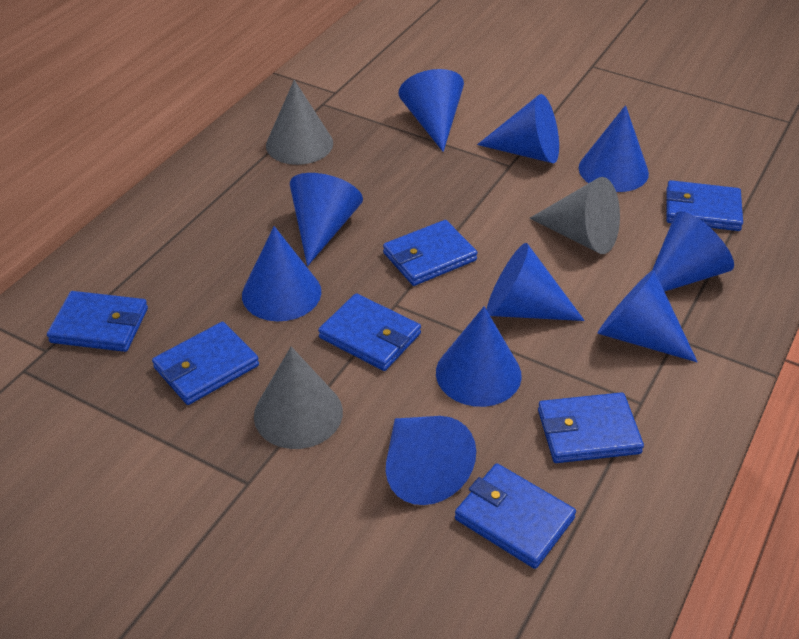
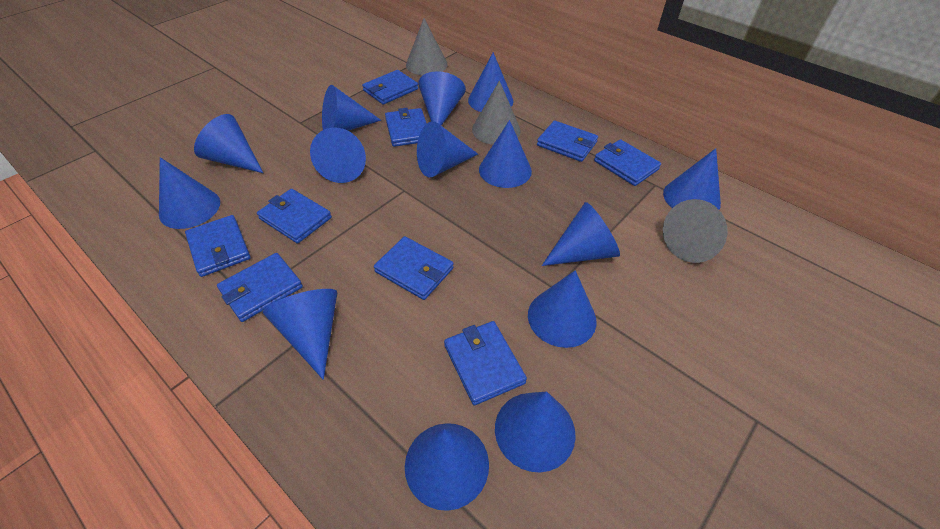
blue cone: [242,226,321,321] [290,173,363,266] [386,416,476,505] [398,69,464,152] [436,307,522,407] [477,94,559,163] [487,243,585,321] [579,105,649,192] [597,270,697,362] [652,211,734,292] = 10 -> [159,157,220,229] [194,114,263,173] [263,289,337,380] [310,127,366,183] [322,85,381,131] [405,423,489,511] [417,121,478,177] [418,71,466,126] [468,52,513,112] [479,120,532,188] [495,392,576,473] [528,270,596,348] [542,202,620,266] [663,148,721,209] = 14
blue wallet: [47,291,148,352] [152,322,259,405] [318,293,421,371] [383,220,478,286] [455,463,576,569] [538,392,644,463] [666,180,743,231] = 7 -> [185,215,251,277] [217,253,303,322] [257,189,332,244] [362,70,418,105] [374,236,454,300] [385,108,427,147] [444,321,527,405] [537,121,598,162] [594,139,661,186] = 9

